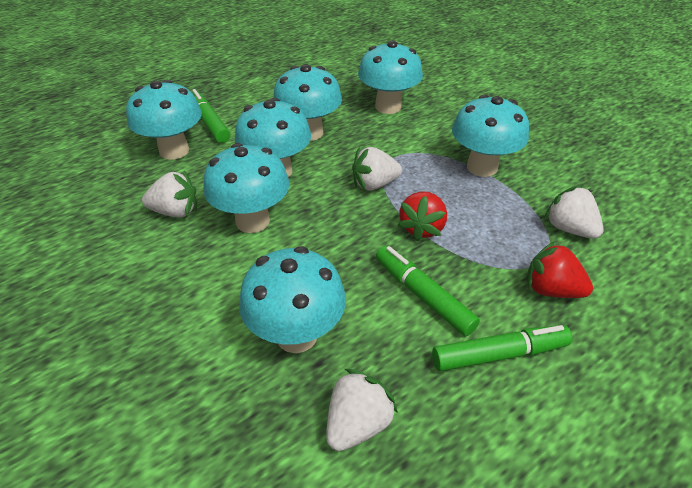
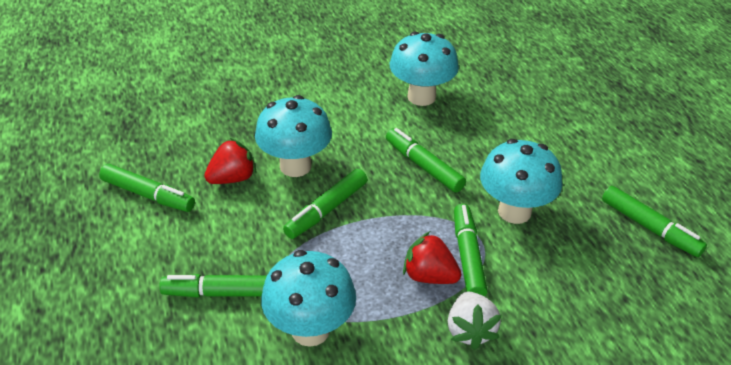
green marker: [191,89,230,143] [376,246,480,336] [432,325,572,371] = 3 -> [99,164,195,212] [159,274,267,298] [283,169,368,239] [386,128,466,193] [454,204,488,297] [602,186,707,257] = 6
turquoise mushroom: [126,80,202,160] [203,143,290,233] [235,98,311,177] [239,246,346,353] [273,64,342,141] [358,41,423,114] [452,95,529,177] = 7 -> [255,95,332,177] [261,250,356,347] [390,31,459,106] [480,139,562,224] = 4
white strawberry: [142,171,197,218] [326,369,398,451] [352,147,402,191] [545,186,604,239] = 4 -> [448,291,502,350] = 1

